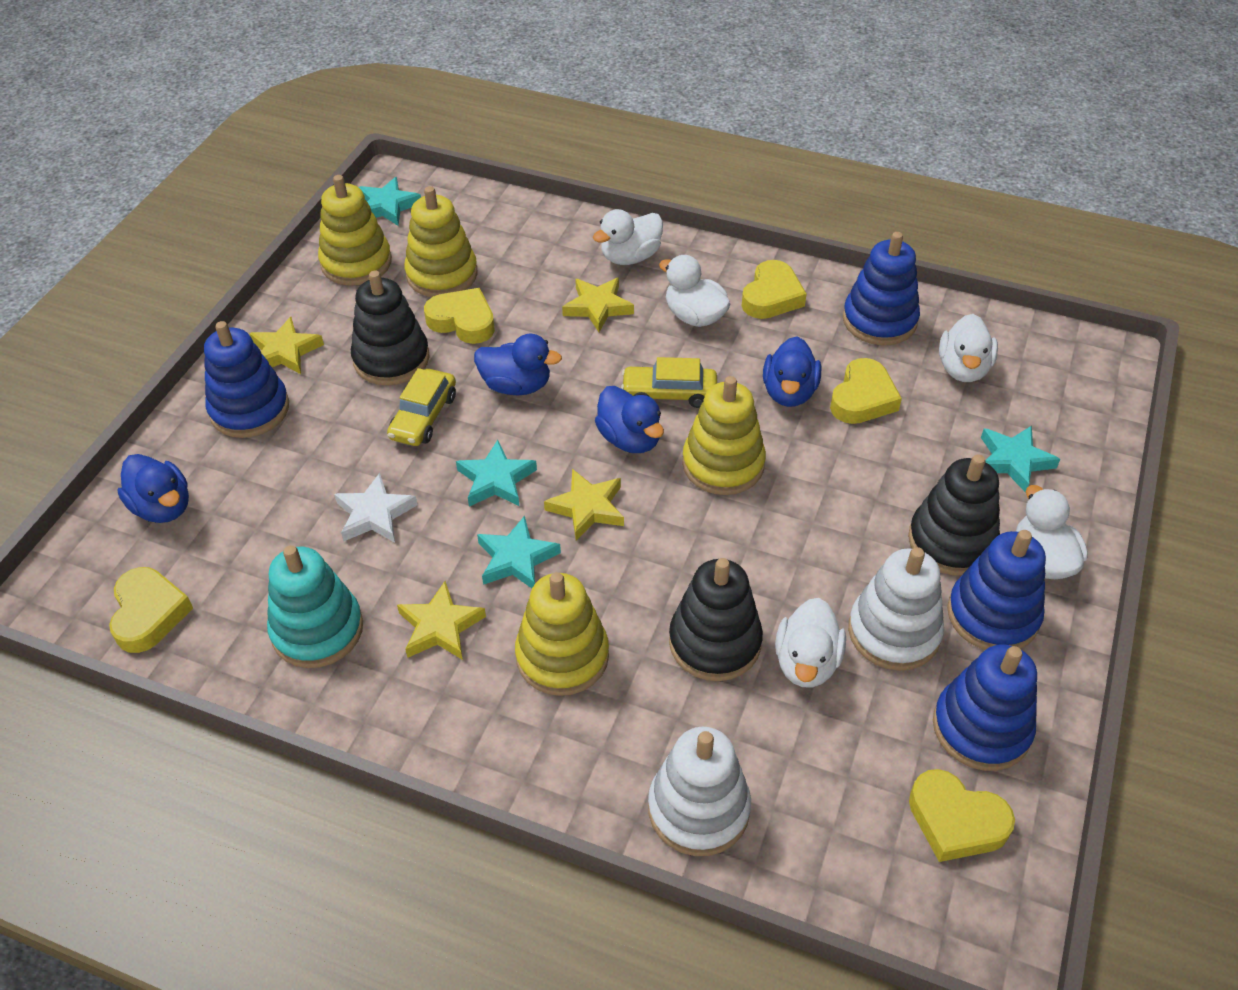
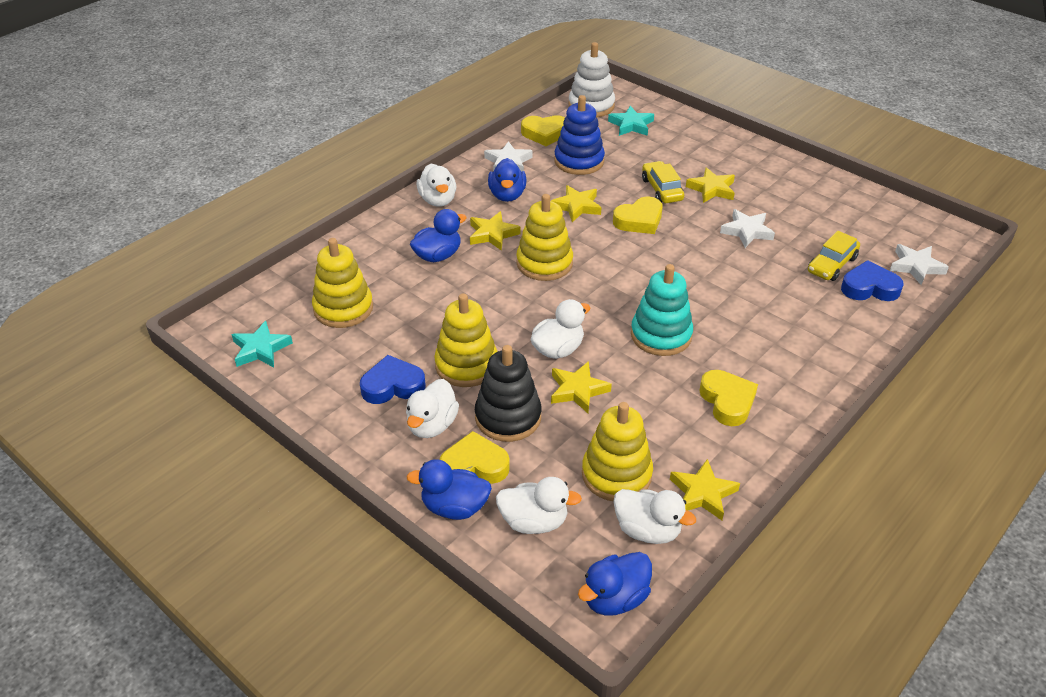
black stacking toy: [351,271,430,385] [669,558,763,681] [908,454,1000,576] = 3 -> [475,345,542,442] = 1
blue heart: none = 0 -> [360,355,426,404] [841,260,903,301] = 2
blue stacking toy: [204,321,289,438] [843,232,920,345] [933,645,1037,771] [947,530,1046,650] = 4 -> [554,95,605,175] = 1
turquoise star: [359,177,421,226] [456,440,537,506] [477,516,561,588] [981,426,1060,493] = 4 -> [232,321,293,367] [608,106,654,136] = 2
white stacking toy: [648,727,751,856] [848,547,944,671] = 2 -> [568,42,615,118] = 1
white star: [334,473,418,543] = 1 -> [484,141,533,172] [720,209,775,248] [890,244,949,285] = 3
yellow heart: [109,567,193,653] [424,288,495,344] [742,260,807,319] [830,358,902,424] [909,769,1015,862] = 5 -> [440,431,510,484] [521,115,565,146] [613,196,663,234] [699,370,758,426] = 4
yellow star: [249,317,324,374] [397,581,486,660] [544,469,624,541] [562,278,634,332] = 4 -> [470,211,521,251] [551,185,601,222] [551,361,612,413] [670,459,740,520] [686,167,735,203] = 5

